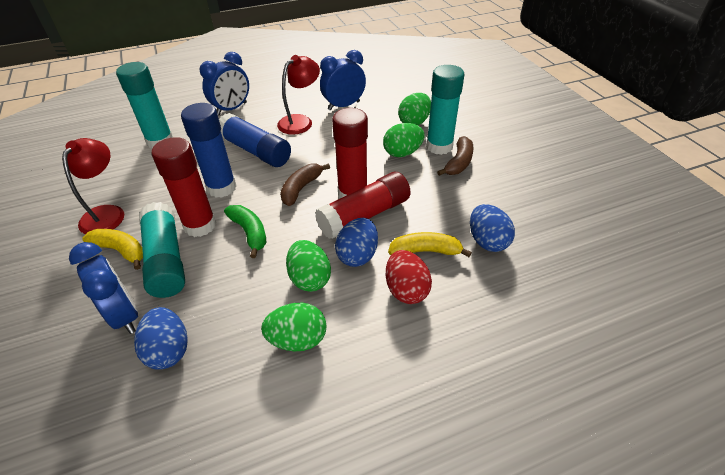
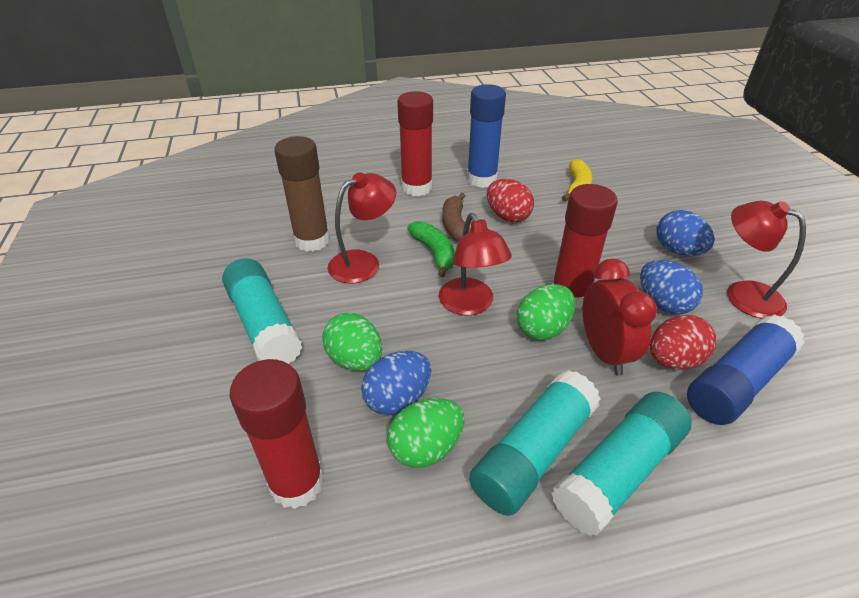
blue clock: [69,242,138,334] [200,52,249,115] [320,50,366,111] = 3 -> none = 0
brown banana: [280,163,330,206] [437,136,474,176] = 2 -> [442,193,471,242] = 1
brown glue stick: none = 0 -> [274,136,330,252] = 1
green egg: [261,303,327,351] [286,240,331,292] [383,123,425,157] [398,93,431,125] = 4 -> [322,313,382,371] [387,398,464,468] [517,284,575,340] = 3
red clock: none = 0 -> [583,259,657,376] = 1
red egg: [386,250,432,304] = 1 -> [487,179,534,222] [650,315,717,370] = 2
red lamp: [62,138,124,234] [277,55,320,135] = 2 -> [328,172,396,284] [439,213,512,315] [727,201,806,319] = 3
yellow banana: [82,229,143,270] [388,232,472,257] = 2 -> [562,159,592,201] = 1

